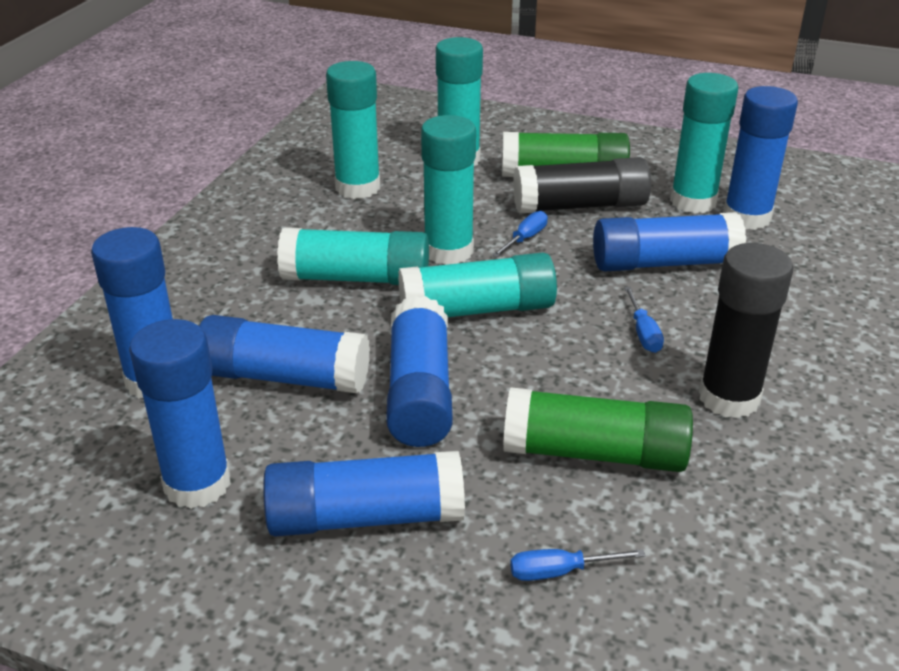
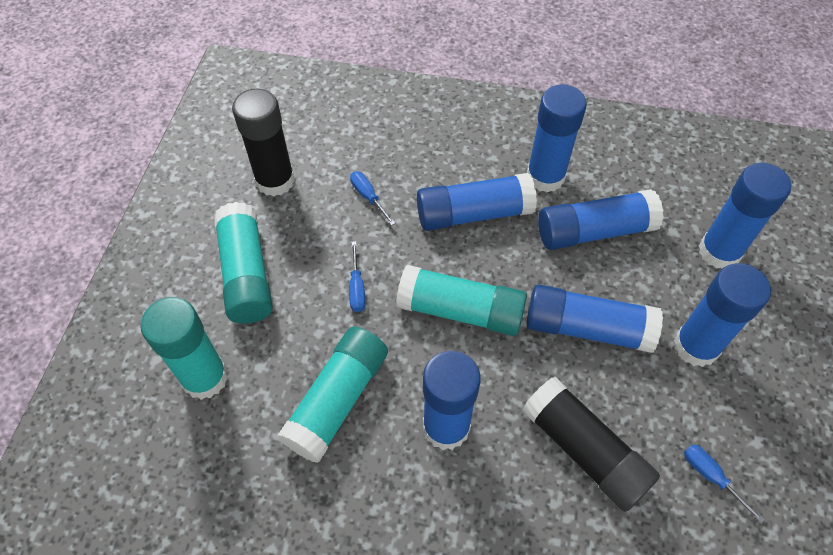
green glue stick: [502,132,630,177] [503,387,693,472] = 2 -> none = 0
turquoise glue stick: [277,227,429,285] [326,61,380,199] [398,253,557,317] [421,115,476,265] [436,37,483,166] [670,73,738,214] = 6 -> [141,297,228,400] [214,202,273,324] [277,326,388,463] [396,265,527,336] = 4

